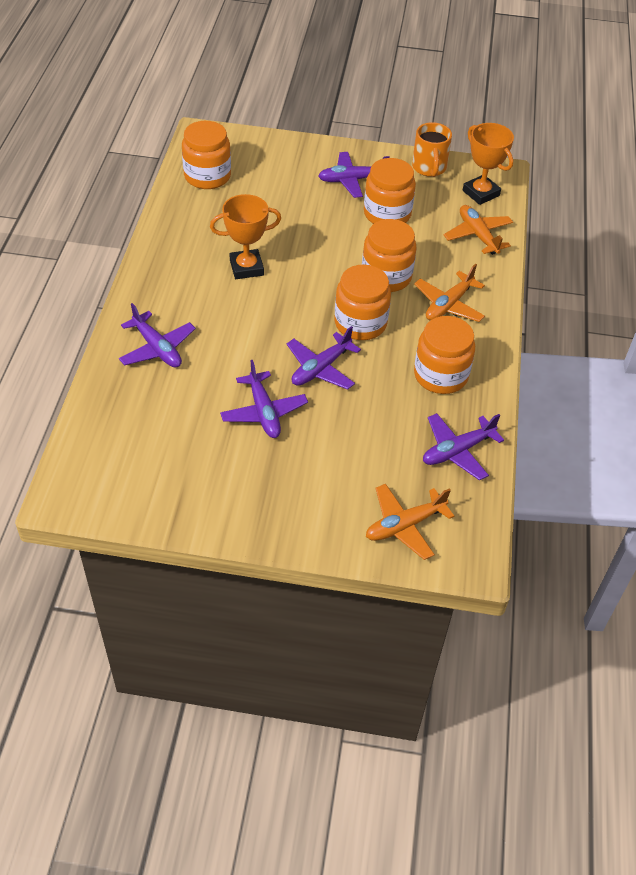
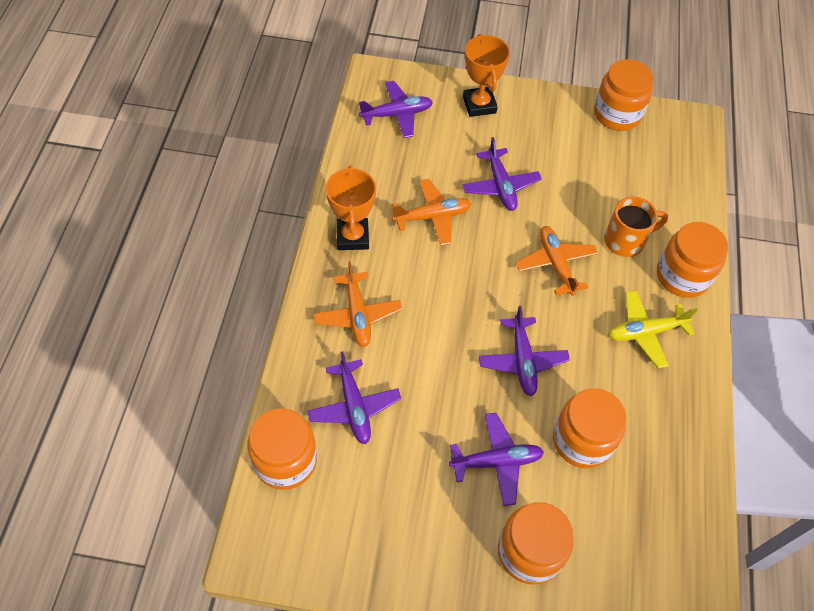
yellow plane: none = 0 -> [609,290,697,368] = 1

